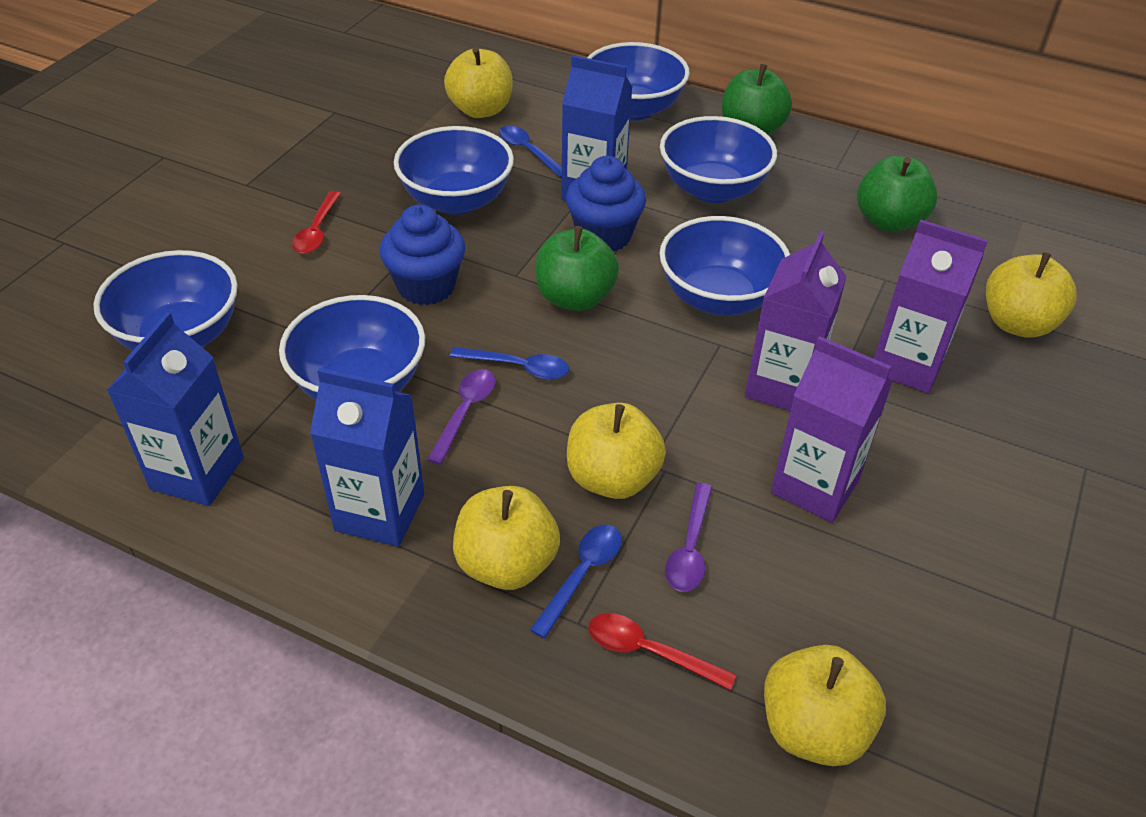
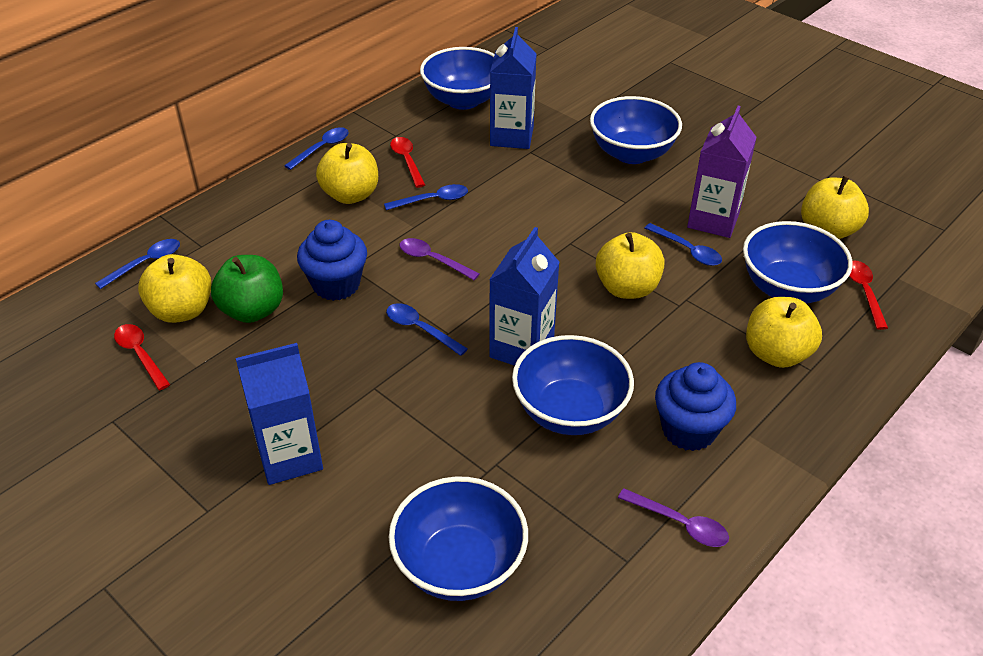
blue bowl: [93,250,238,351] [279,295,425,400] [394,126,514,215] [587,42,690,120] [659,216,790,316] [660,116,777,203] = 6 -> [389,476,528,601] [420,47,495,110] [512,335,634,435] [590,96,682,164] [743,221,853,303] = 5
blue spoon: [450,347,569,380] [499,126,562,178] [530,525,622,639] = 3 -> [95,239,180,289] [284,127,349,170] [384,184,468,210] [386,303,468,356] [645,223,722,266] = 5
green apple: [535,226,619,311] [722,64,792,135] [857,156,938,232] = 3 -> [211,255,283,323] = 1
purple carton: [745,231,847,411] [771,336,893,523] [874,219,988,393] = 3 -> [687,106,757,238] = 1
red spoon: [292,191,341,254] [588,613,736,690] = 2 -> [114,324,170,390] [390,137,425,188] [849,261,888,330] = 3

